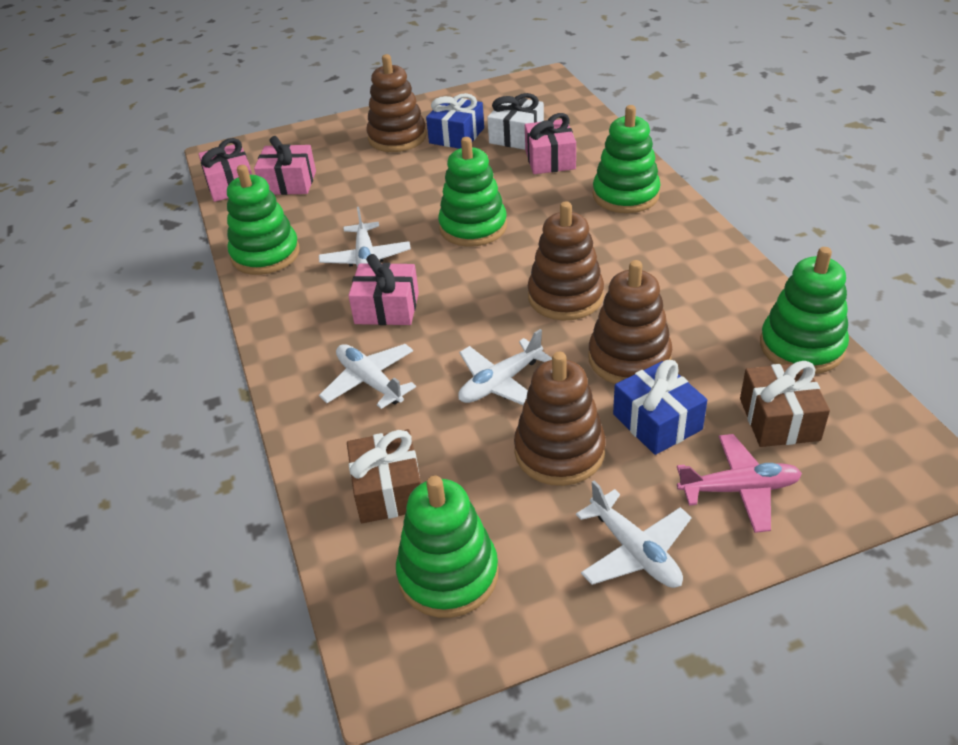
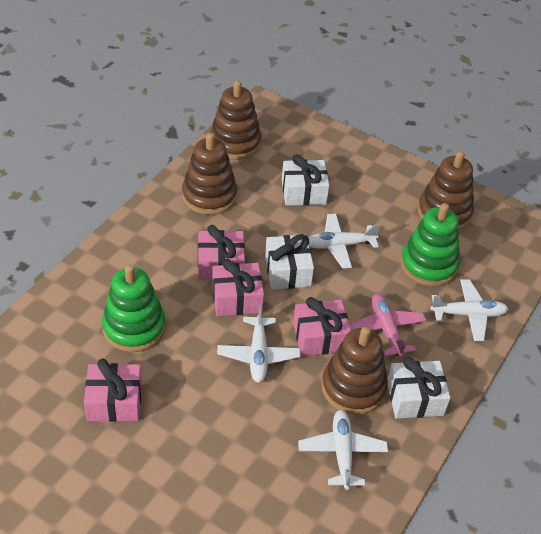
blue gift: [426,93,484,149] [613,360,707,455] = 2 -> none = 0
brown gift: [347,429,421,523] [740,361,830,447] = 2 -> none = 0
green stacking toy: [227,165,300,275] [396,475,499,618] [438,137,507,247] [593,105,661,213] [760,247,849,374] = 5 -> [102,264,166,352] [400,203,460,286] = 2
white gift: [487,93,544,150] = 1 -> [265,234,314,289] [282,154,329,206] [387,357,450,419] = 3

